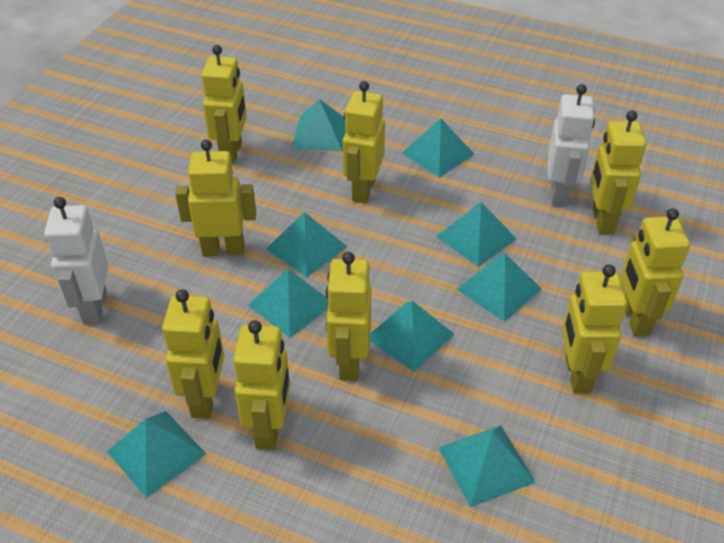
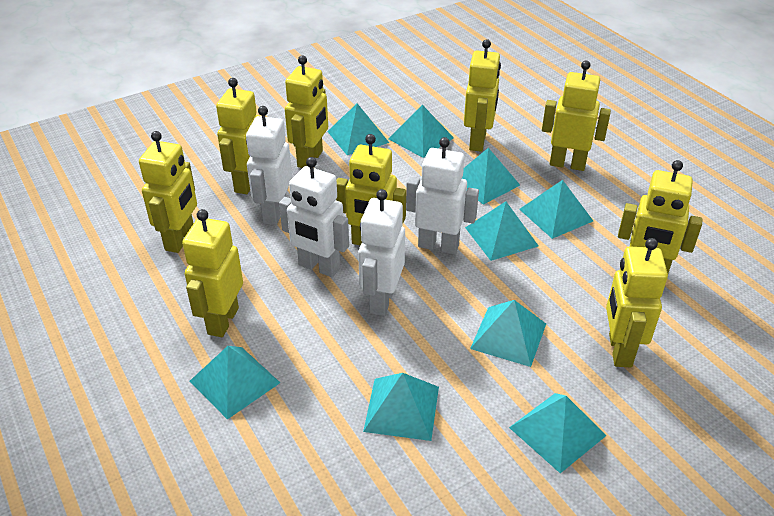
white robot: [44,197,109,324] [548,84,595,207] = 2 -> [246,106,292,225] [279,157,349,277] [358,189,405,316] [406,137,479,254] = 4

